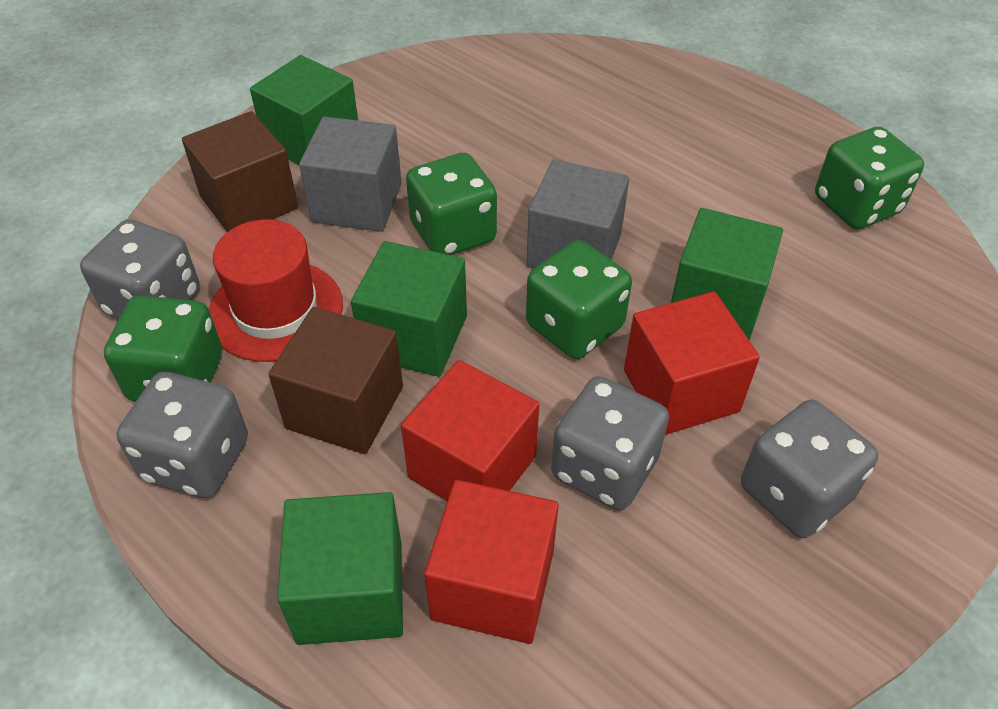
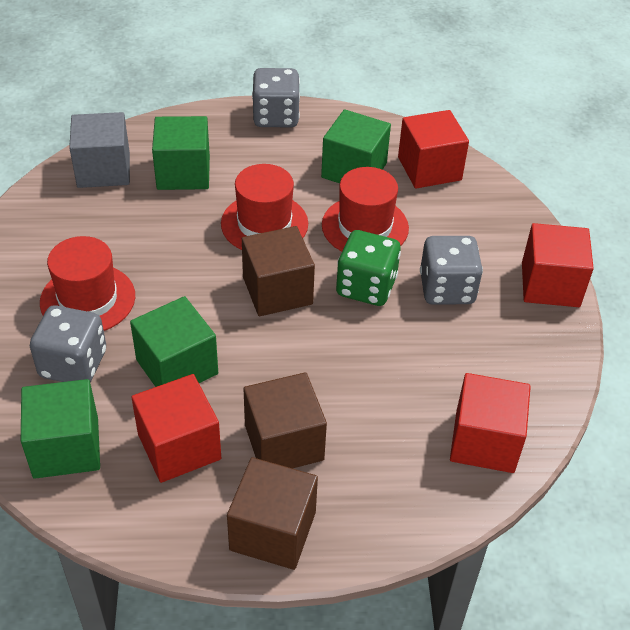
brown cube: [182,111,298,232] [268,307,403,454] = 2 -> [227,457,318,570] [242,226,315,316] [244,372,327,468] = 3
green dice: [104,295,222,402] [406,153,497,255] [526,240,632,359] [815,127,924,229] = 4 -> [336,230,401,306] = 1
grey cube: [299,116,402,232] [526,159,629,269] = 2 -> [69,112,130,188] = 1
grey dice: [80,219,200,319] [116,372,248,498] [551,376,669,510] [741,400,878,538] = 4 -> [30,305,106,382] [252,68,300,128] [420,236,483,305] = 3
red cube: [401,360,539,501] [424,480,559,644] [624,292,760,435] = 3 -> [131,374,221,483] [398,110,469,188] [450,373,531,473] [522,223,594,307] = 4
red hat: [209,219,343,362] = 1 -> [40,236,135,331] [221,164,308,250] [322,167,409,252] = 3

